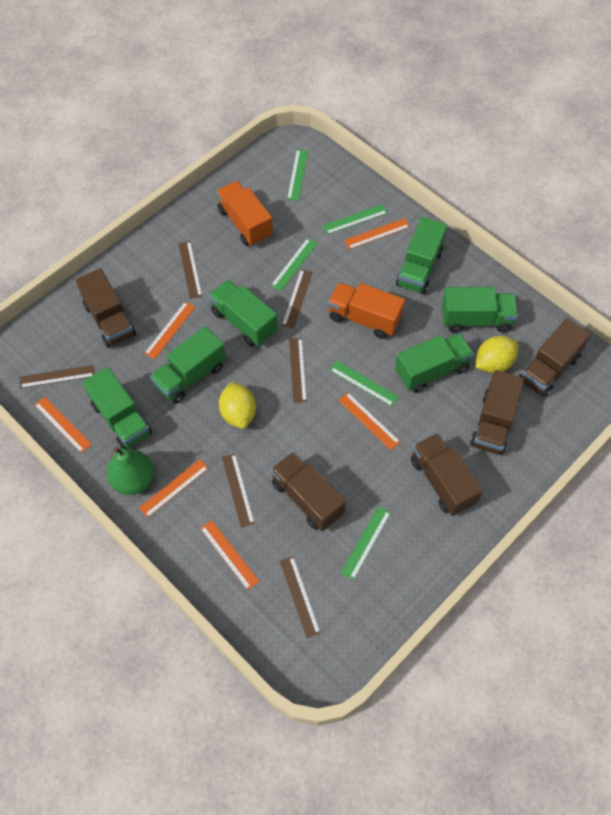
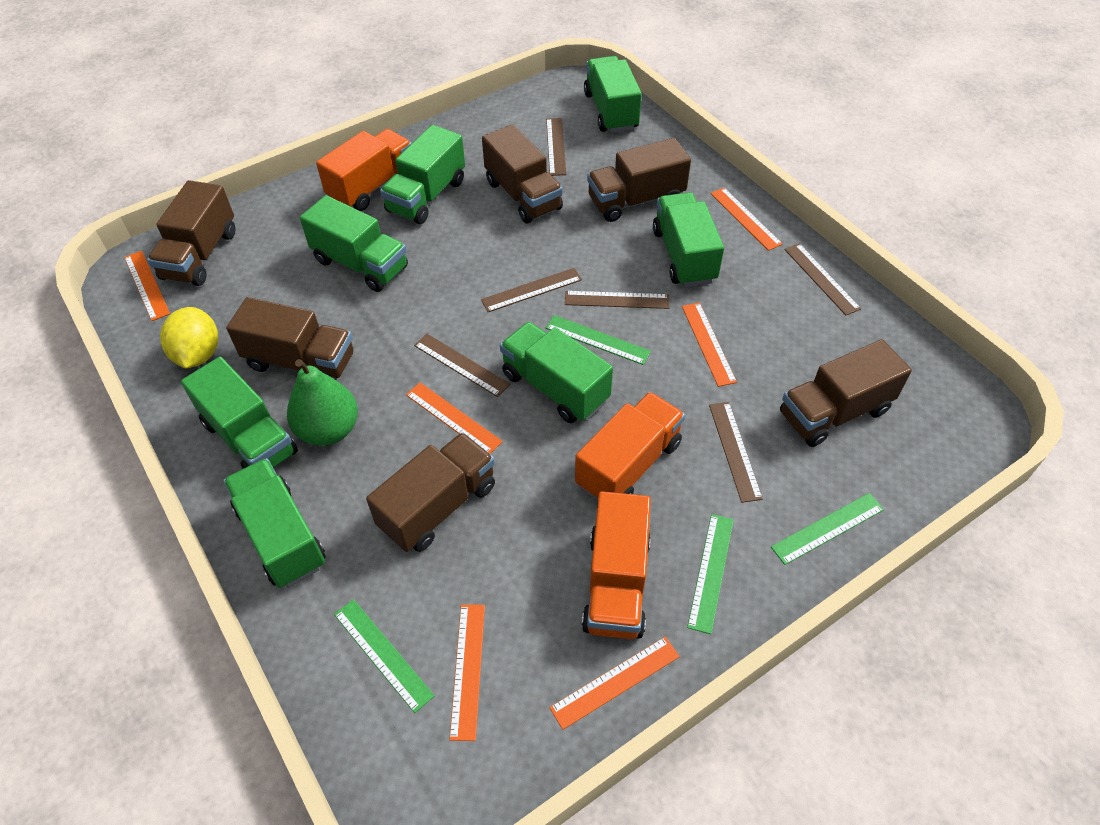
brown truck: [76,268,136,348] [271,452,346,531] [411,433,483,516] [470,370,524,455] [519,318,591,397] = 5 -> [147,180,235,286] [226,297,353,381] [366,432,495,552] [482,124,563,223] [587,138,691,222] [780,339,912,447] = 6
green ruler: [271,238,318,291] [287,149,308,201] [322,204,388,235] [330,361,399,406] [341,506,391,580] = 5 -> [334,599,435,713] [546,315,651,365] [687,514,734,634] [771,493,884,565] = 4
green truck: [83,367,152,449] [150,326,226,404] [209,280,278,347] [395,333,474,393] [396,217,447,294] [442,287,518,333] = 6 -> [181,357,298,469] [223,458,326,588] [300,195,408,292] [380,125,465,224] [500,322,613,423] [584,56,642,133] [653,192,724,287] = 7
orange truck: [216,181,273,246] [328,282,405,339] = 2 -> [316,129,412,211] [575,392,685,501] [582,491,651,639] = 3
yellow lemon: [219,382,256,429] [476,336,518,373] = 2 -> [160,307,218,369] = 1

